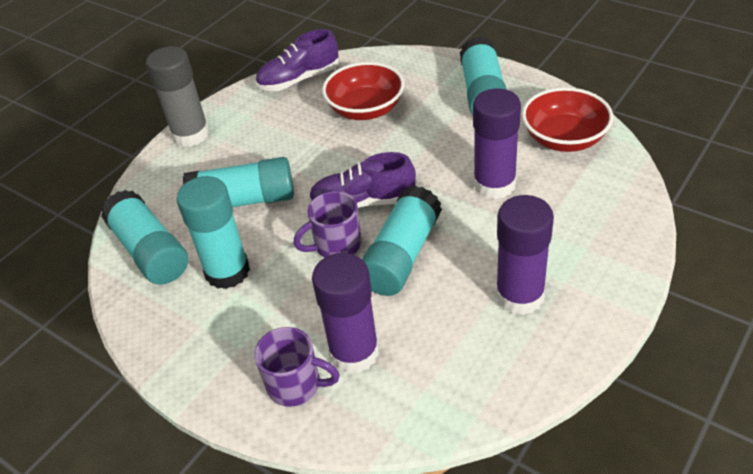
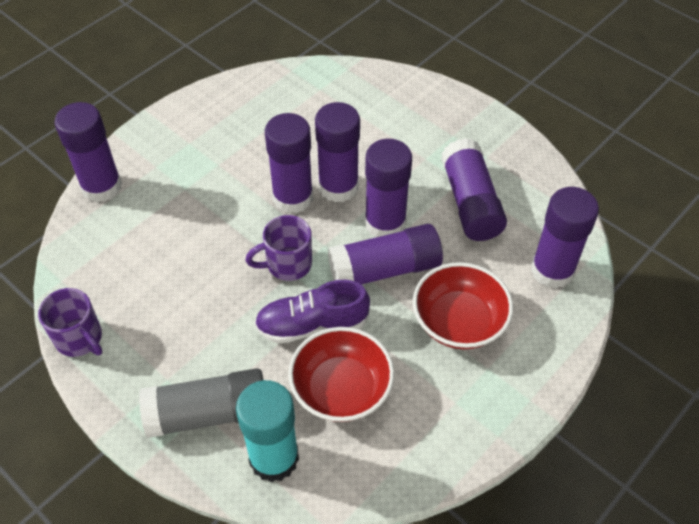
purple glue stick: [312,253,379,374] [473,88,521,199] [496,195,554,315] = 3 -> [55,102,122,203] [265,113,313,214] [315,102,360,203] [328,224,443,284] [364,139,412,237] [441,138,507,241] [531,187,599,289] = 7
purple shoe: [256,29,339,91] [309,152,416,208] = 2 -> [255,280,370,344] = 1
turquoise glue stick: [101,190,188,285] [176,176,250,289] [183,157,294,207] [362,186,442,296] [460,37,507,115] = 5 -> [236,380,299,482] = 1

